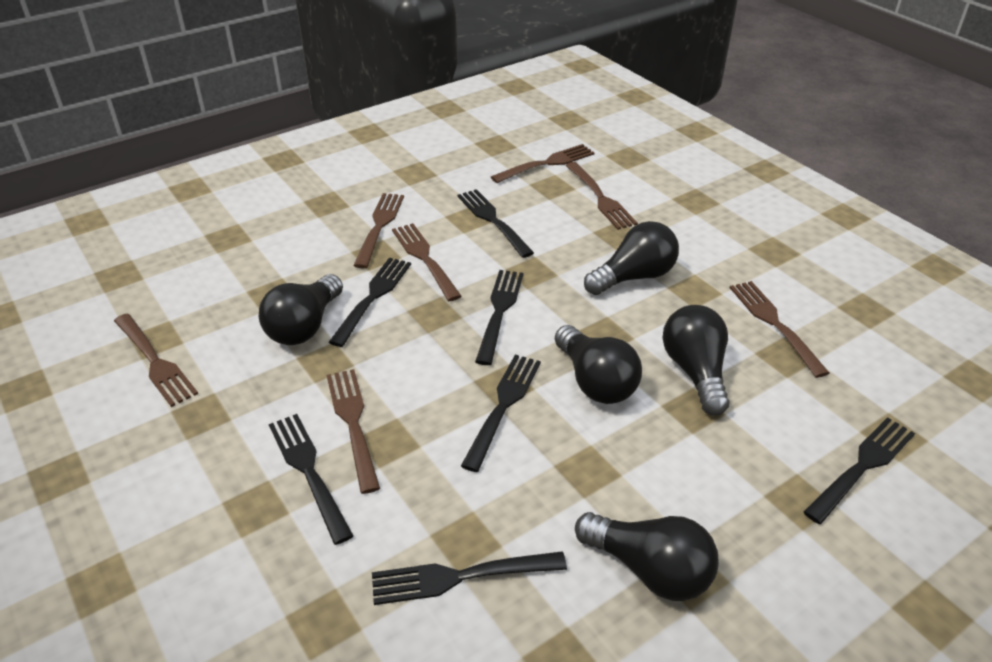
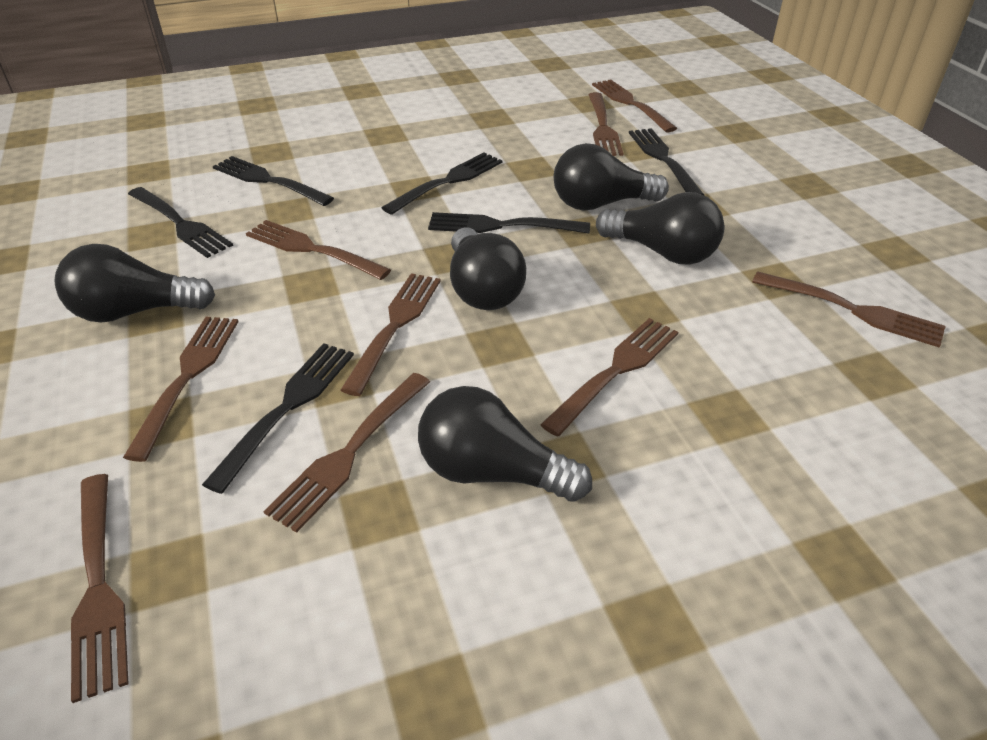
black fork: [269,414,354,545] [329,257,411,347] [372,552,567,605] [457,189,534,258] [461,355,541,472] [475,270,524,365] [804,417,915,524] = 7 -> [128,187,233,258] [202,343,354,494] [213,156,334,206] [381,152,503,215] [428,212,590,233] [629,128,704,195] = 6
brown fork: [114,314,198,407] [327,369,380,494] [353,193,404,268] [392,223,462,301] [491,144,594,183] [565,162,638,230] [730,281,829,378] = 7 -> [71,474,129,703] [123,317,239,462] [246,220,391,280] [263,373,430,533] [341,273,441,396] [540,318,678,437] [588,92,624,156] [592,79,677,132] [752,272,946,348] = 9

